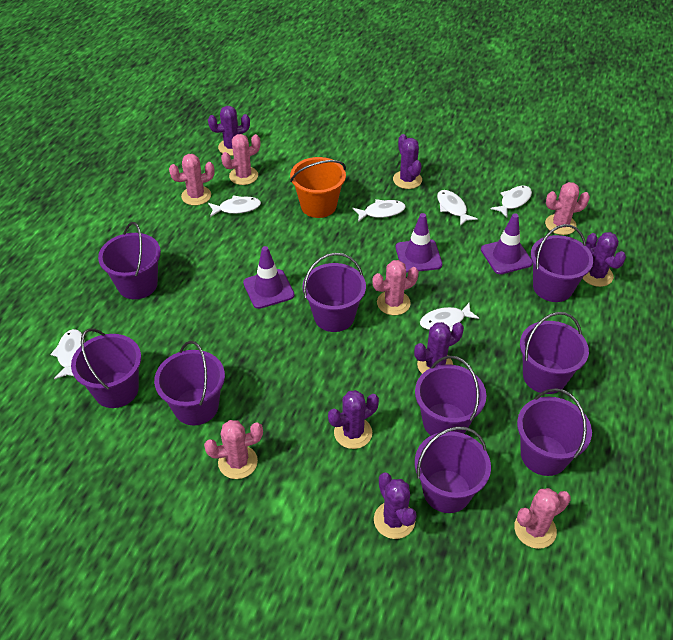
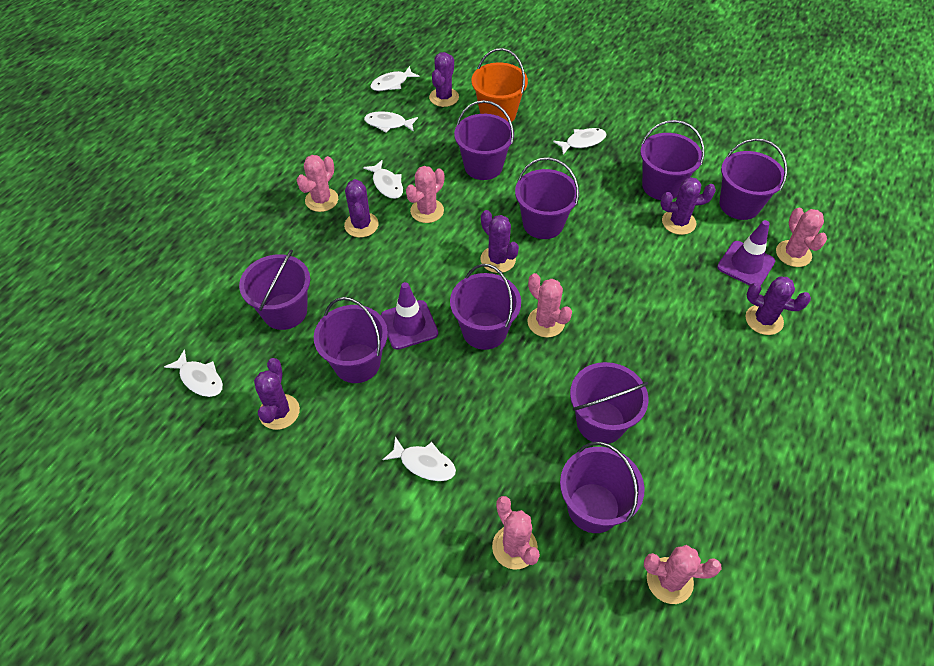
purple traffic cone: [243,246,295,309] [396,213,442,273] [481,213,533,274] = 3 -> [381,282,438,350] [717,220,775,286] = 2

